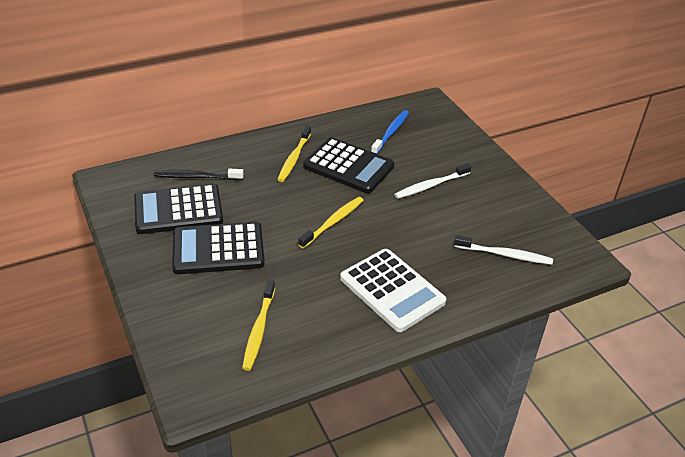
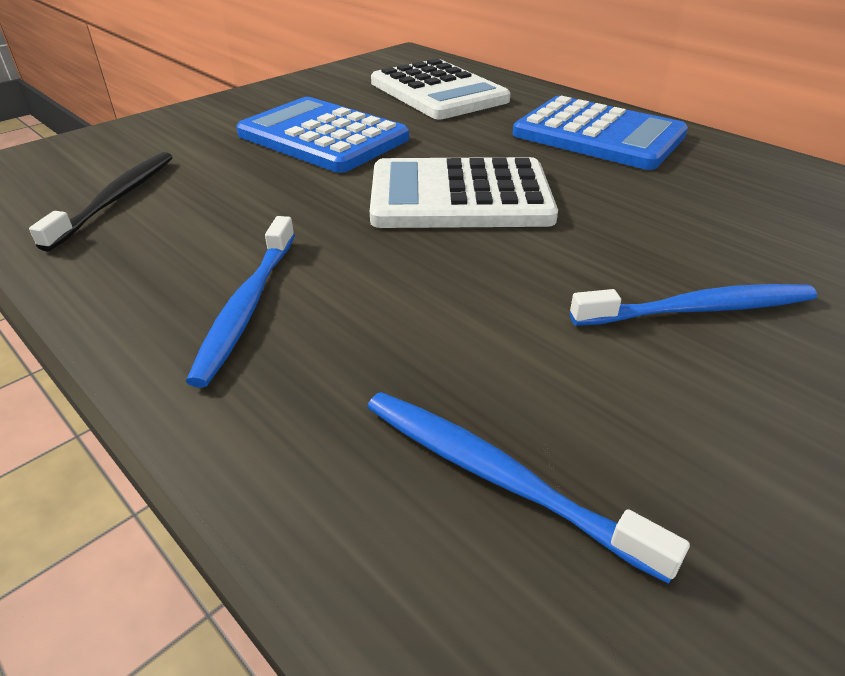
black calculator: [134,183,223,234] [172,222,265,274] [303,138,394,193] = 3 -> none = 0
blue calculator: none = 0 -> [236,97,409,173] [513,96,688,170] = 2
blue toothbrush: [371,110,409,154] = 1 -> [186,216,295,388] [367,392,690,584] [570,284,817,326] = 3
white calculator: [340,249,446,332] = 1 -> [370,157,558,228] [371,59,510,119] = 2
white toothbrush: [394,163,471,199] [454,235,553,265] = 2 -> none = 0
yellow toothbrush: [242,280,275,371] [277,126,311,182] [298,197,364,249] = 3 -> none = 0

